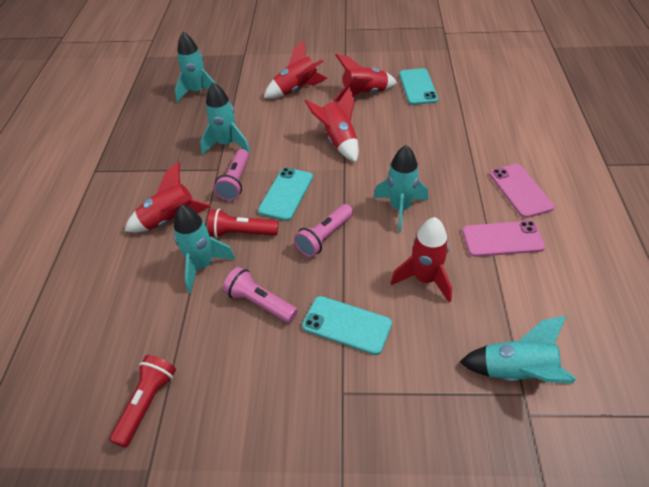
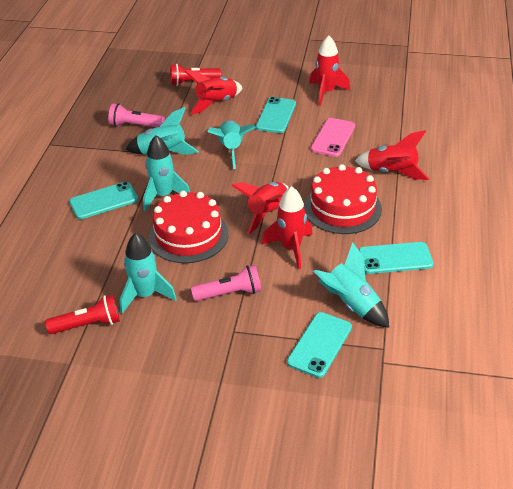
pink flashlight: [214,149,249,201] [223,267,298,323] [294,204,353,257] = 3 -> [108,103,165,127] [191,265,261,301] = 2
pink phone: [462,221,545,257] [490,164,554,218] = 2 -> [311,118,355,157] = 1
red cake: none = 0 -> [148,191,229,263] [304,164,382,234] = 2
turquoise phone: [258,168,313,221] [302,296,392,355] [399,68,438,105] = 3 -> [69,182,139,219] [256,97,296,133] [287,312,352,378] [359,242,434,274] = 4

